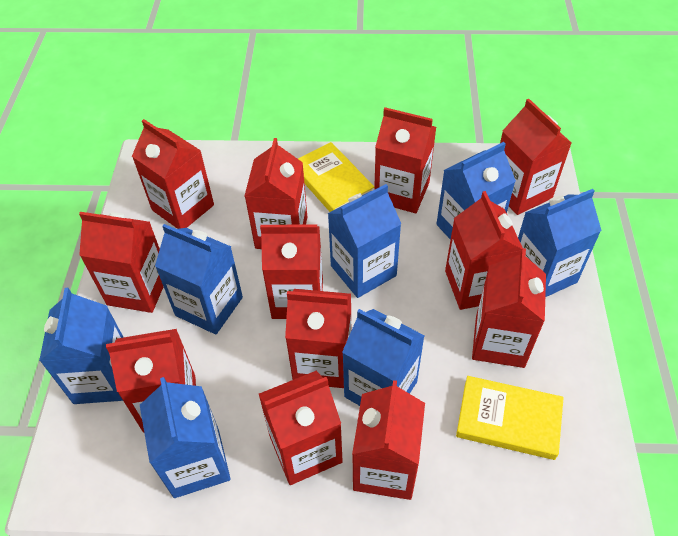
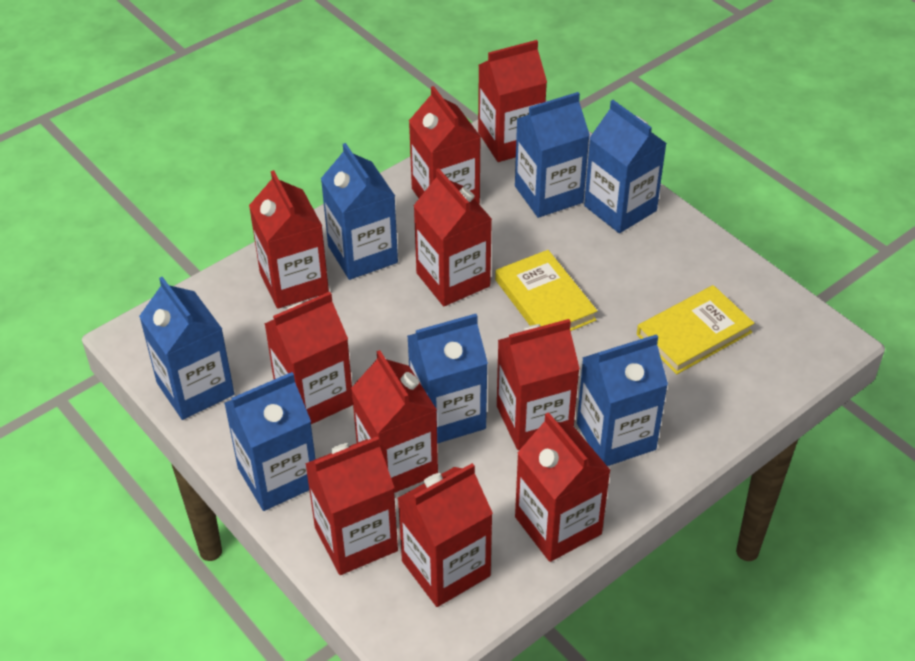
red carton: [79,212,164,313] [106,329,196,433] [132,119,214,229] [245,138,307,249] [259,371,343,485] [260,225,323,319] [285,289,351,388] [352,380,425,500] [374,107,436,213] [445,191,523,310] [472,248,546,368] [500,99,571,215] = 12 -> [249,170,329,309] [264,292,353,424] [305,436,398,575] [351,350,438,493] [398,463,493,607] [409,86,481,204] [414,168,492,306] [478,40,547,162] [497,319,580,450] [515,412,611,562] = 10

